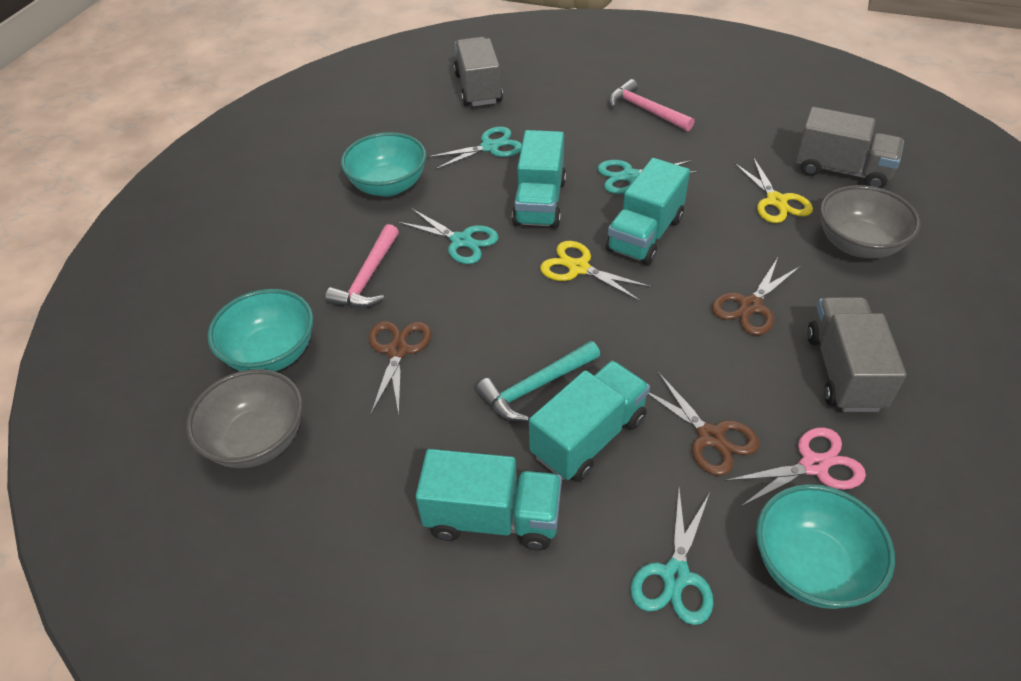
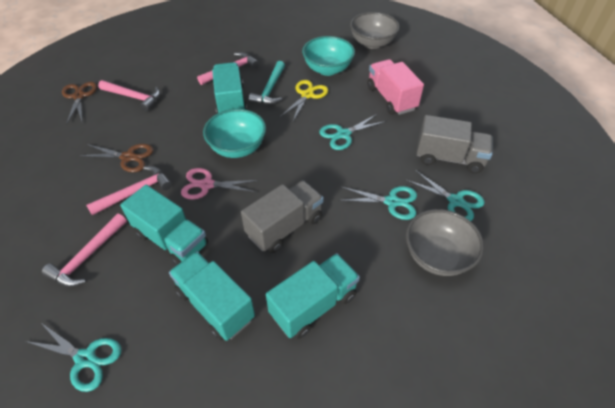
brown scissors: [369,321,432,414] [648,373,760,476] [712,258,801,335] = 3 -> [62,82,97,125] [79,144,154,172] = 2
grey truck: [454,37,503,106] [796,107,904,188] [807,297,906,412] = 3 -> [241,180,324,253] [417,115,492,174] = 2
pink hammer: [325,224,399,308] [609,79,695,131] = 2 -> [42,213,127,287] [86,166,172,216] [98,80,160,111] [197,52,259,85] = 4
pink truck: none = 0 -> [367,59,424,115] = 1
turquoise bowl: [207,289,314,372] [341,132,426,197] [756,484,895,609] = 3 -> [203,109,266,158] [302,36,355,76] = 2
yellow scissors: [540,241,652,302] [734,157,813,223] = 2 -> [280,80,328,121] = 1

